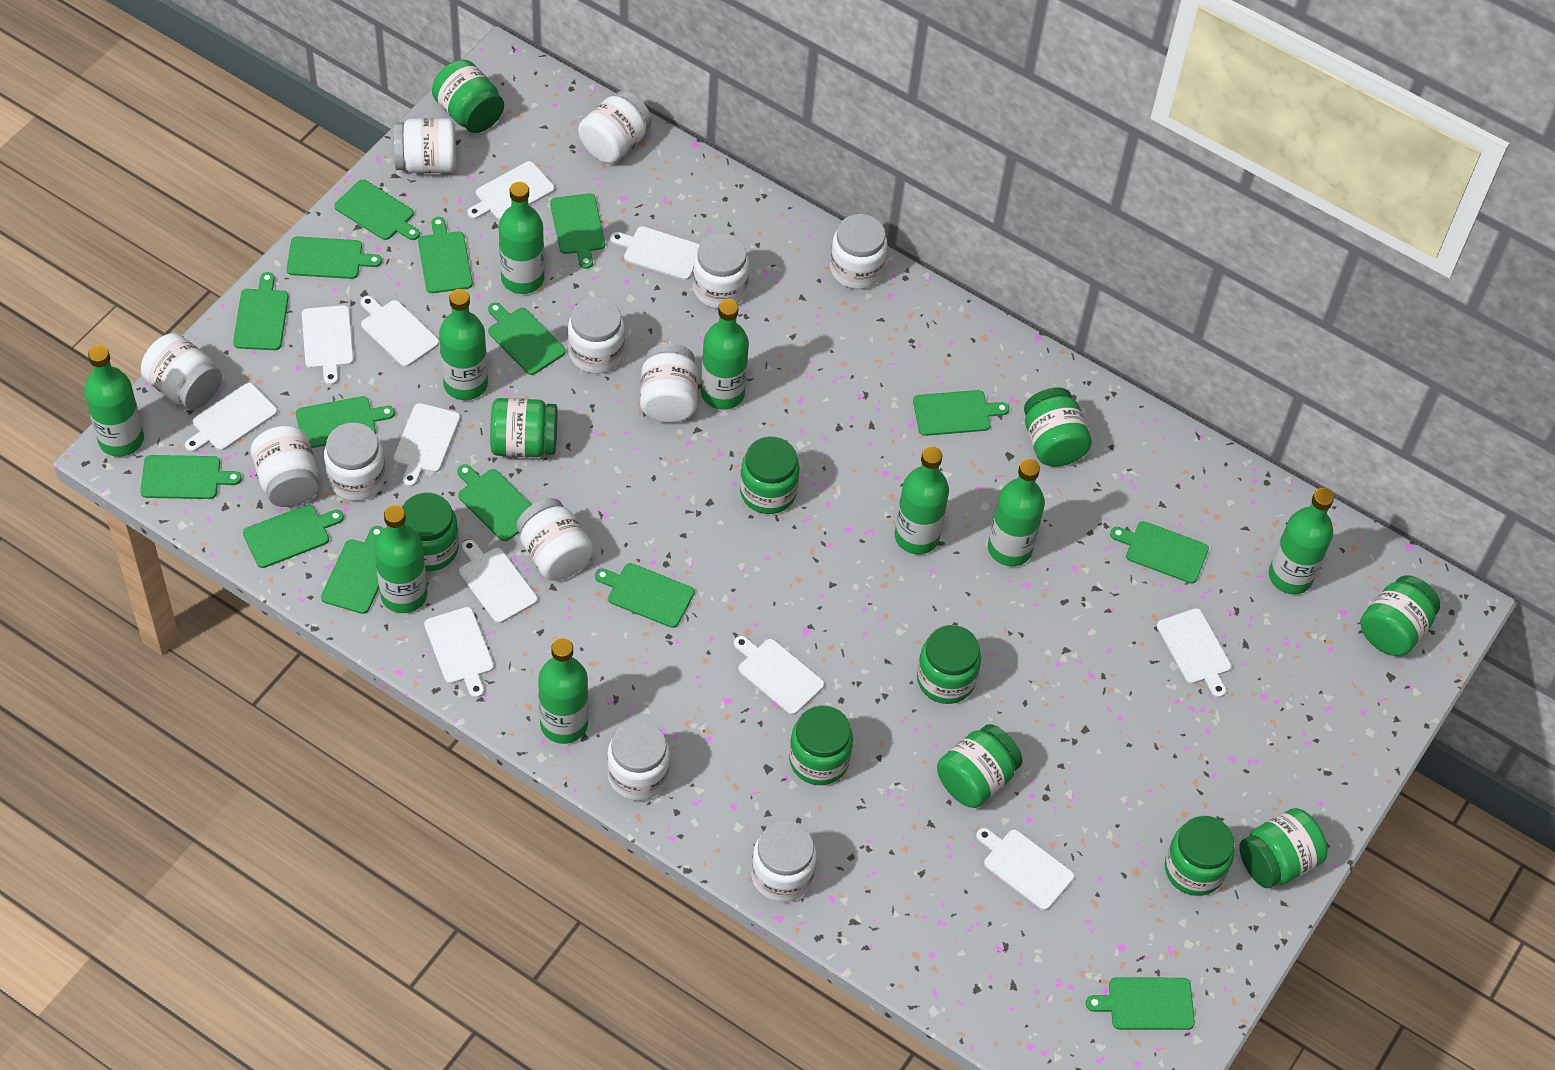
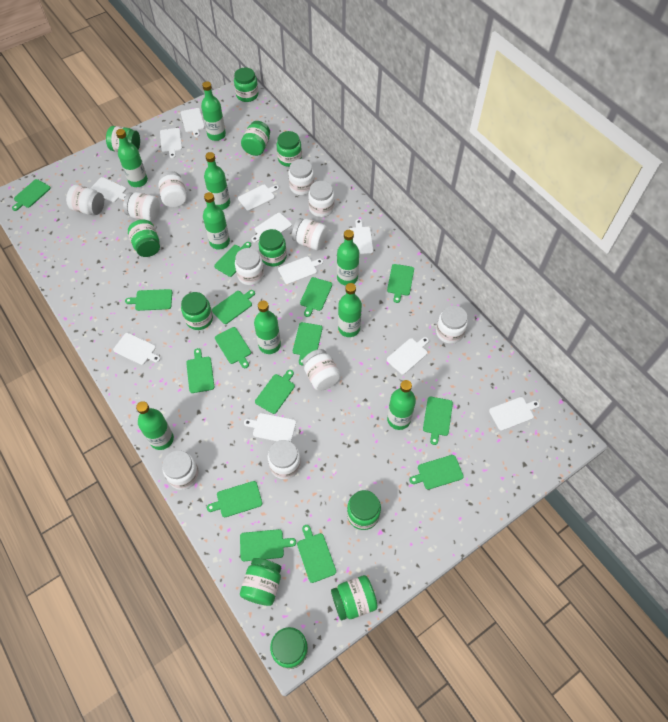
white jar: [141,333,222,410] [251,426,319,507] [324,423,386,501] [393,118,456,173] [516,498,594,580] [568,297,625,374] [578,91,652,164] [607,720,670,801] [640,344,698,423] [693,233,749,309] [751,821,817,902] [830,214,888,289] = 12 -> [66,185,104,215] [123,192,160,222] [158,171,187,207] [162,450,199,490] [235,248,264,285] [268,440,301,479] [288,159,314,195] [292,218,328,250] [303,349,341,391] [308,181,334,217] [436,306,468,344] = 11

